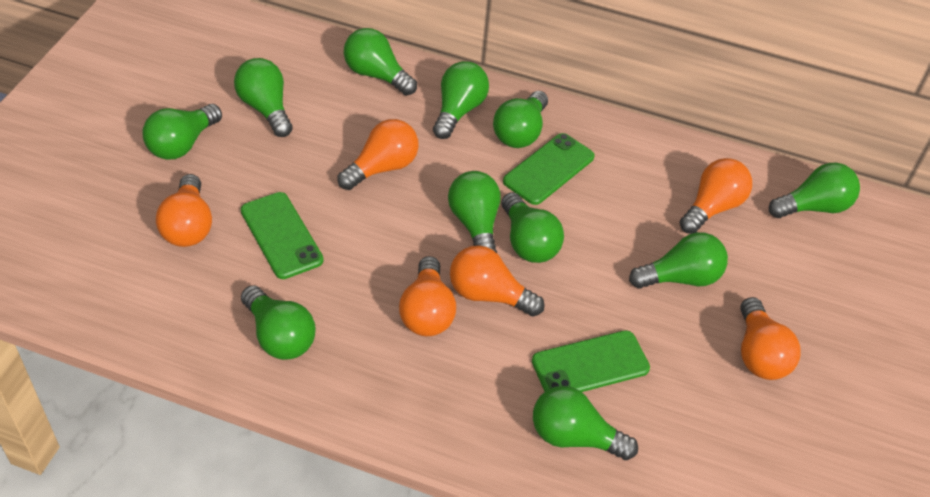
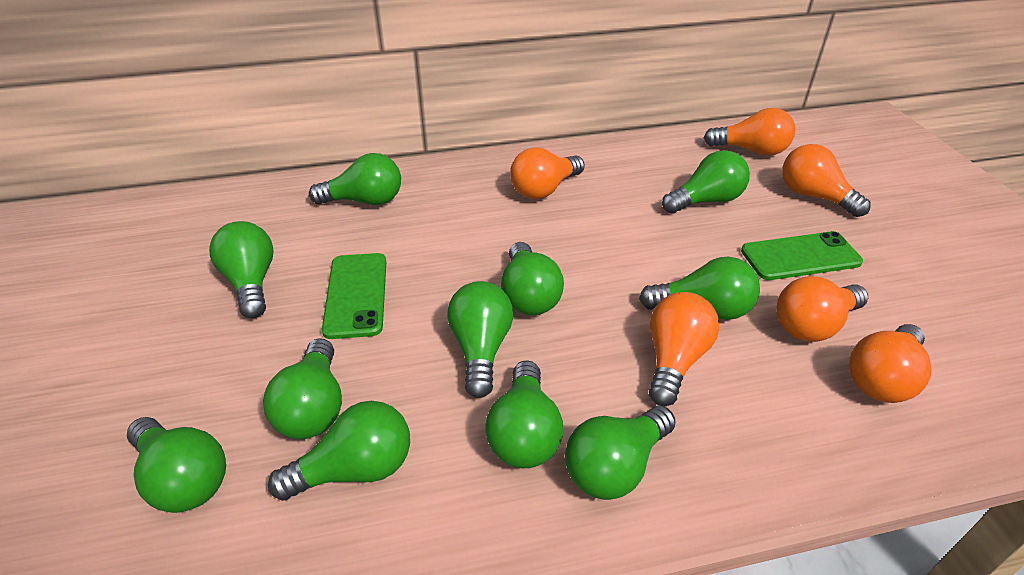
green phone: [241,192,324,279] [503,133,595,205] [532,330,650,392] = 3 -> [322,253,386,339] [741,231,863,280] = 2

